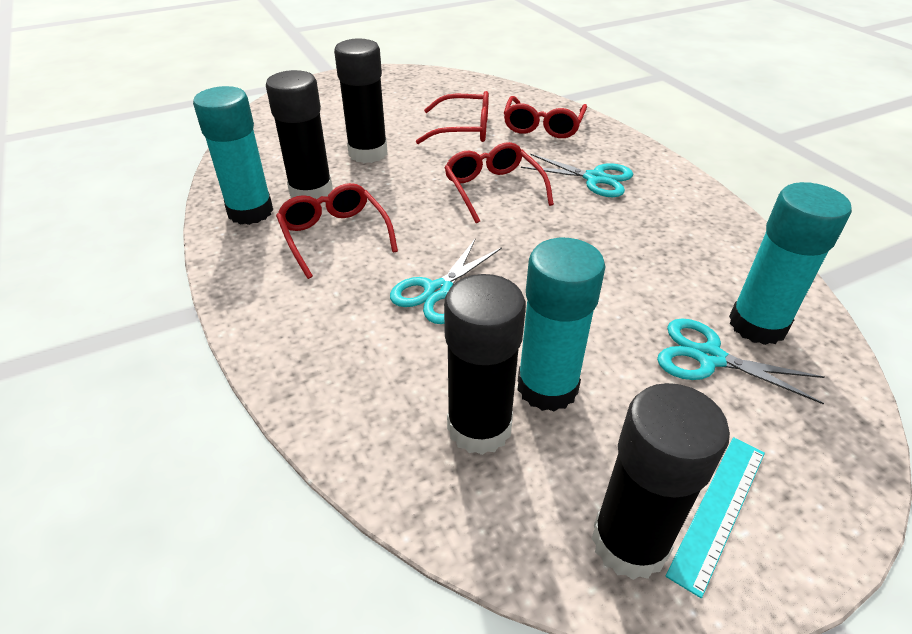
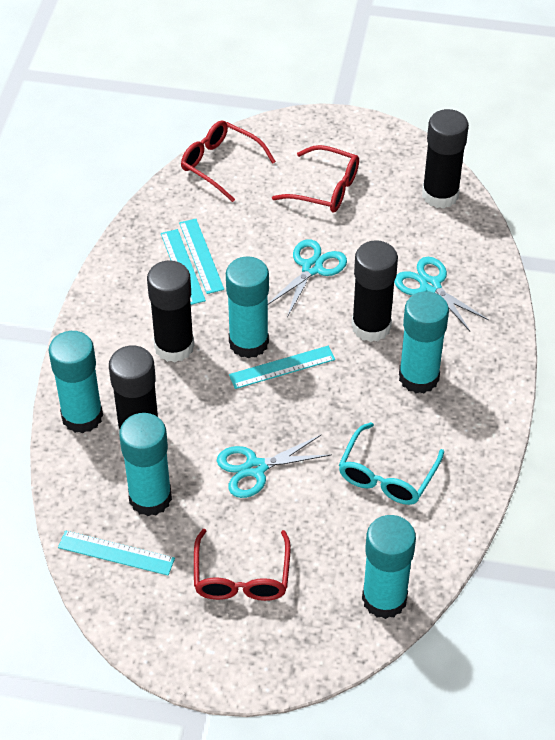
red glasses: [276,183,398,279] [416,91,489,144] [444,142,554,223] [504,96,587,138] = 4 -> [181,120,276,202] [194,529,291,601] [272,145,359,212] = 3
turquoise glasses: none = 0 -> [339,422,444,505] = 1
turquoise glue stick: [193,86,273,225] [518,238,606,412] [729,182,852,345] = 3 -> [49,331,103,433] [119,413,172,516] [226,256,269,358] [362,515,416,619] [399,291,449,393] = 5
turquoise ruler: [665,437,765,598] = 1 -> [58,530,175,575] [161,229,206,305] [179,219,224,294] [229,346,335,389] = 4

